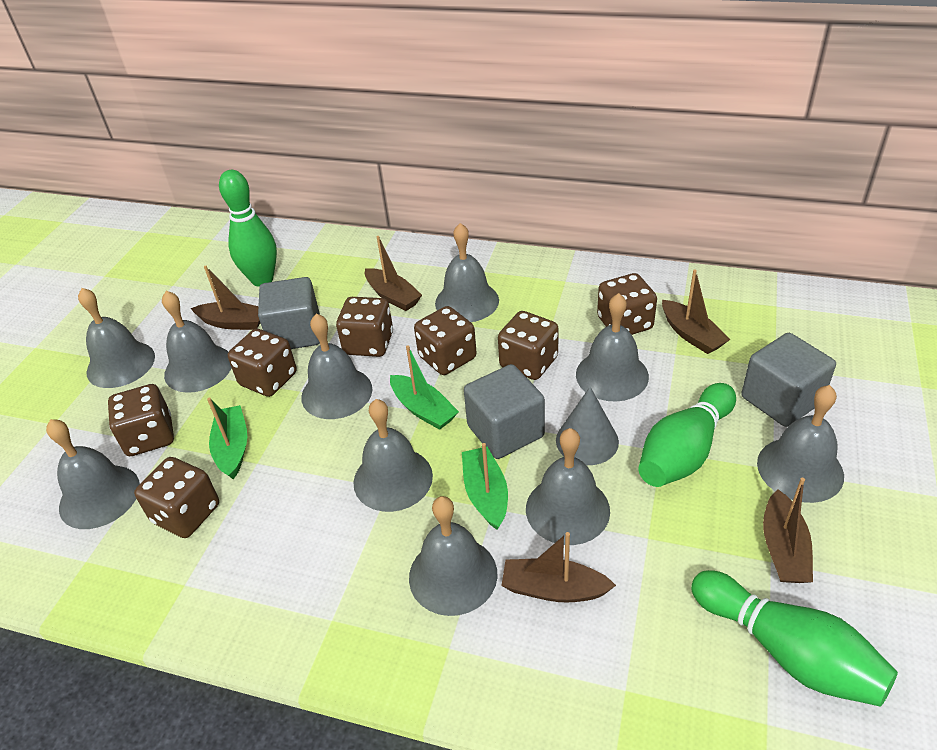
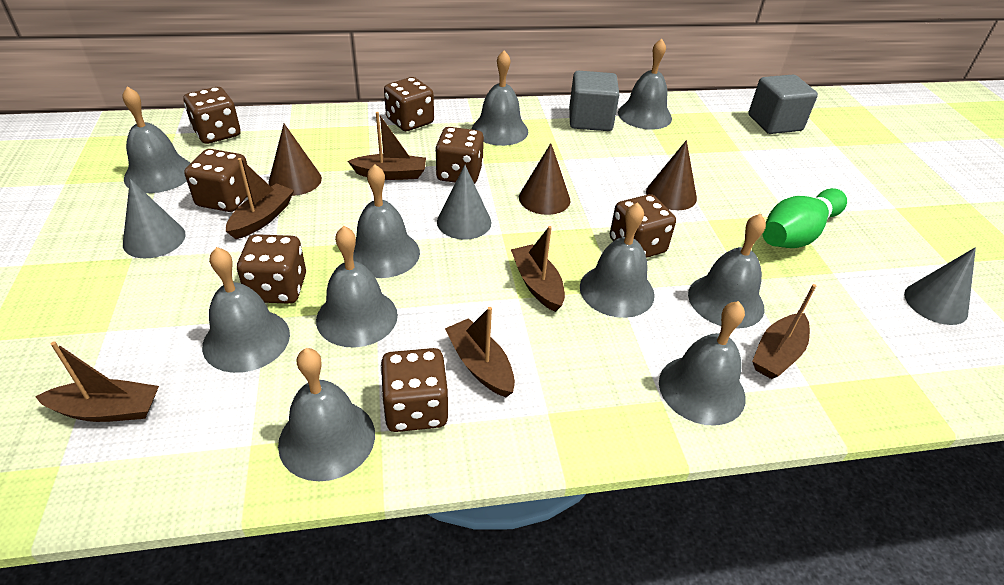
brown boat: [191,266,260,330] [365,236,422,311] [501,532,616,602] [662,270,730,354] [763,478,813,583] = 5 -> [35,341,159,422] [226,158,294,239] [348,112,426,180] [445,307,515,397] [511,226,565,312] [752,284,816,379] = 6
brown cone: none = 0 -> [268,124,322,196] [519,143,570,215] [646,140,697,210] = 3
green boat: [207,397,247,479] [390,346,459,430] [462,443,508,530] = 3 -> none = 0
green bowling pin: [219,170,277,287] [638,383,736,487] [691,570,898,707] = 3 -> [762,188,847,248] = 1
grey cone: [556,387,619,465] = 1 -> [123,179,186,258] [437,165,491,240] [904,247,976,325] = 3
grey cube: [258,277,320,349] [464,364,545,459] [741,333,836,427] = 3 -> [569,71,619,131] [748,75,818,134] = 2

